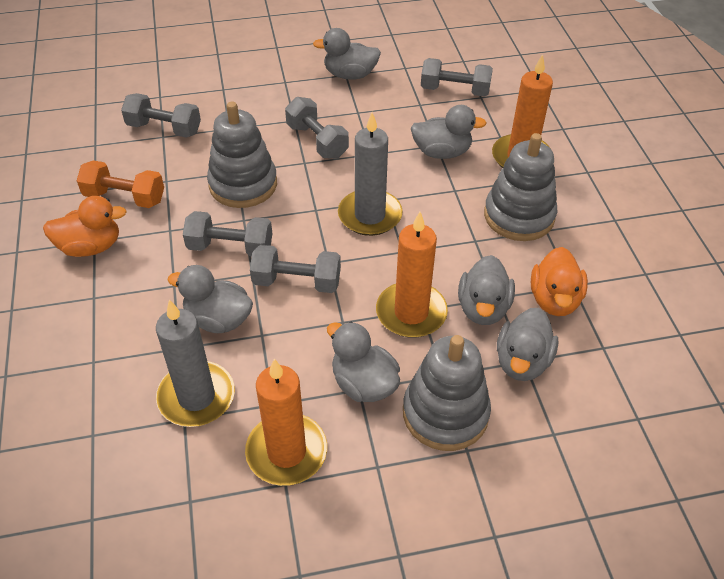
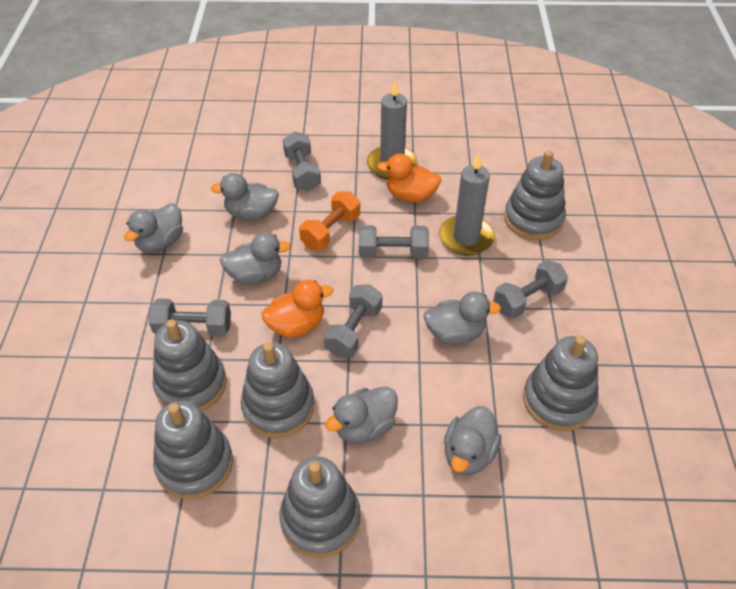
grey stacking toy: [207,101,277,208] [403,335,491,451] [484,133,557,241] = 3 -> [152,319,227,411] [153,401,233,499] [241,342,315,438] [280,457,361,558] [504,150,566,240] [523,336,599,431] = 6
orange candle: [245,359,327,486] [376,212,448,338] [492,54,553,168] = 3 -> none = 0

